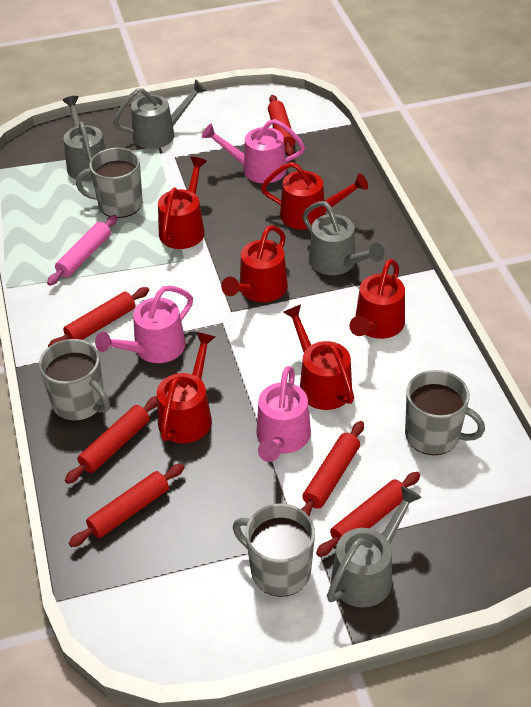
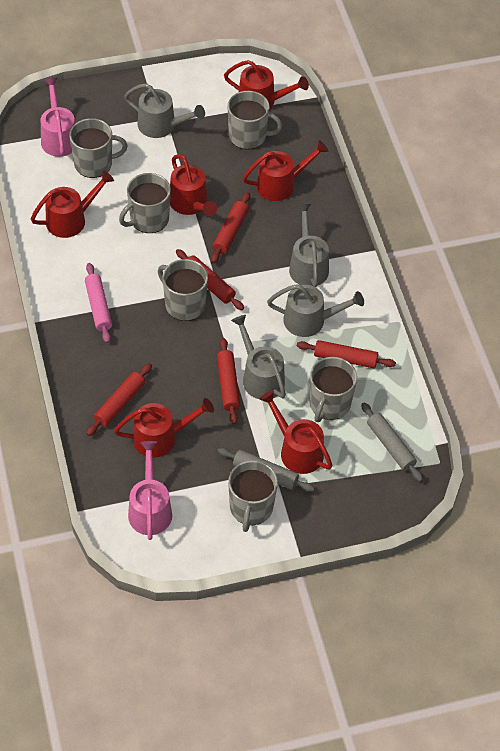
grey mug: [39,339,110,421] [76,148,143,218] [233,504,315,597] [405,370,485,455] = 4 -> [69,118,128,178] [119,173,171,233] [158,259,208,321] [227,91,282,150] [228,460,278,532] [309,357,357,422] = 6
grey rolling pin: none = 0 -> [217,448,315,492] [361,403,423,482] = 2
pink watering can: [95,286,193,363] [202,119,305,183] [256,366,311,462] = 3 -> [41,77,76,157] [128,441,172,540] = 2
red rolling pin: [48,287,149,347] [65,396,157,484] [69,463,185,547] [268,95,295,156] [301,421,364,516] [316,472,420,557] = 6 -> [86,363,152,436] [176,249,244,310] [211,192,250,264] [217,338,240,425] [297,340,396,368] = 5

